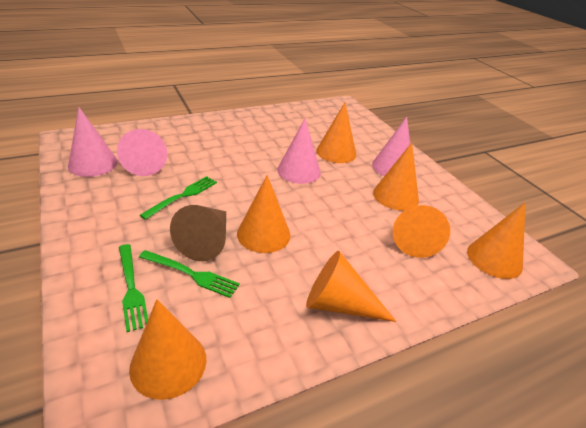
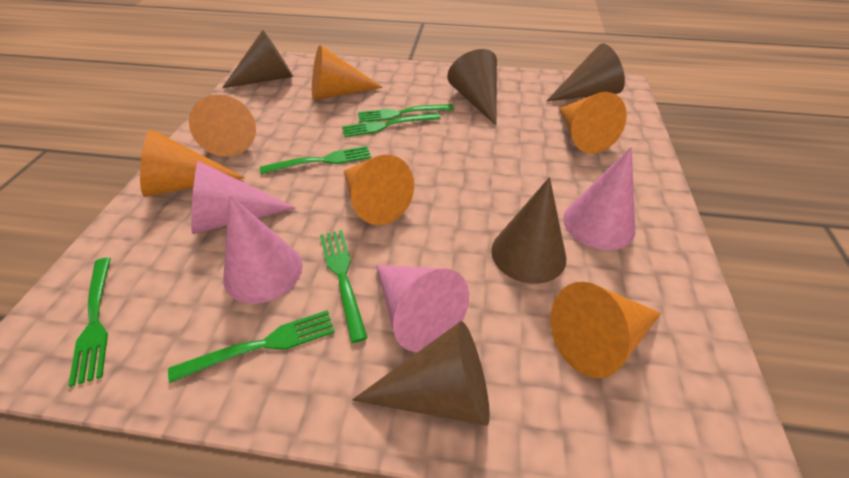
brown cone: [170,205,226,261] = 1 -> [222,30,293,88] [352,321,490,426] [447,49,497,125] [491,177,566,284] [547,44,625,101] = 5
green fork: [119,244,148,332] [139,250,240,298] [140,176,217,220] = 3 -> [68,257,111,387] [168,310,335,383] [260,146,371,174] [320,230,367,343] [342,113,441,137] [358,104,454,122] = 6
orange cone: [129,299,206,400] [237,175,291,253] [306,251,397,322] [316,103,356,163] [373,143,419,211] [393,205,450,258] [467,202,526,279] = 7 -> [140,129,245,197] [189,94,256,157] [312,45,383,100] [344,155,414,225] [550,282,661,378] [559,92,627,154] = 6

